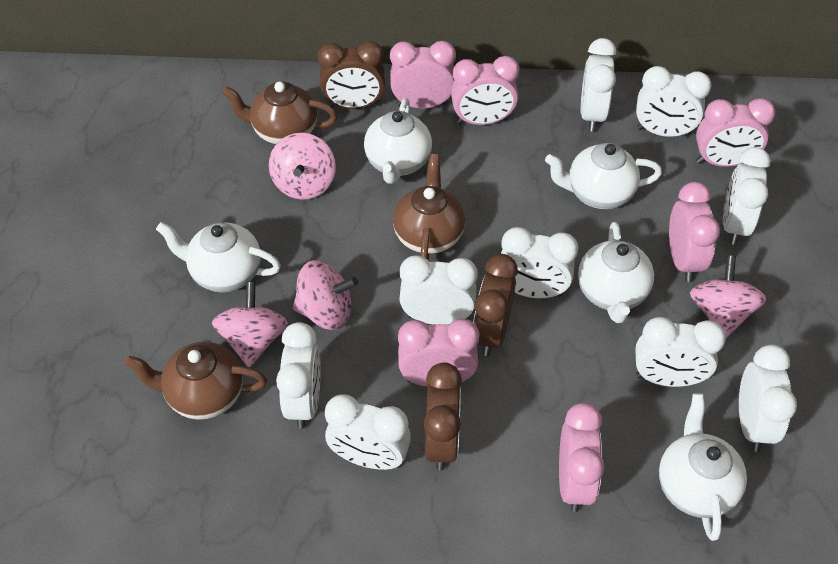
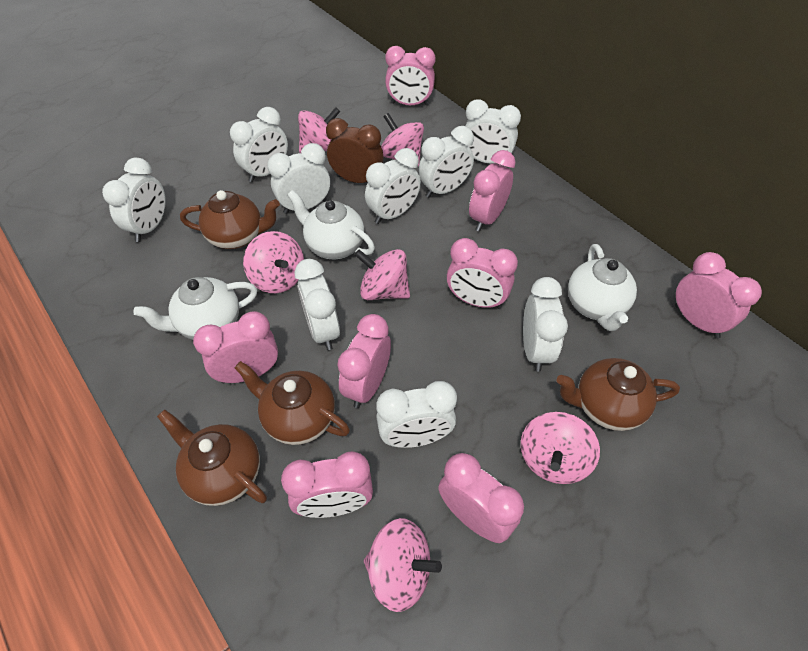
brown clock: [318,41,385,109] [424,362,462,470] [473,254,518,356] = 3 -> [326,118,384,183] = 1
brown teapot: [124,342,267,420] [222,82,337,145] [393,154,465,261] = 3 -> [157,409,267,506] [180,190,280,249] [235,361,350,445] [556,358,680,431] = 4
pink clock: [390,41,456,108] [398,319,479,387] [451,56,519,125] [559,403,605,512] [669,182,720,282] [696,98,775,167] = 6 -> [193,311,278,383] [281,451,373,518] [337,314,391,408] [385,46,436,106] [438,453,524,543] [447,238,518,309] [469,150,516,232] [675,252,762,338] = 8
pink spinning top: [212,282,288,367] [269,133,336,200] [293,260,358,330] [690,255,766,338] = 4 -> [243,231,304,293] [298,107,340,153] [355,249,410,300] [364,518,442,612] [381,113,424,166] [521,412,600,484] = 6
white teapot: [156,222,281,292] [364,98,432,184] [545,143,662,209] [578,222,654,323] [659,393,747,541] = 5 -> [133,277,257,340] [287,190,375,259] [568,244,637,331] = 3

